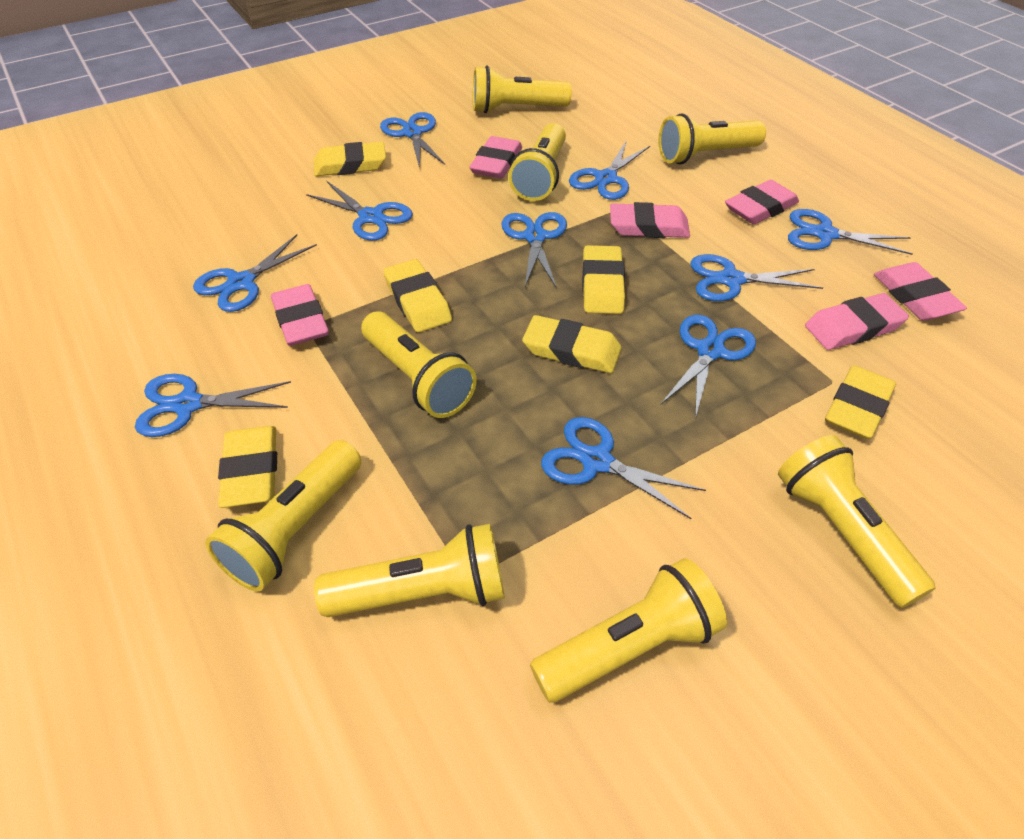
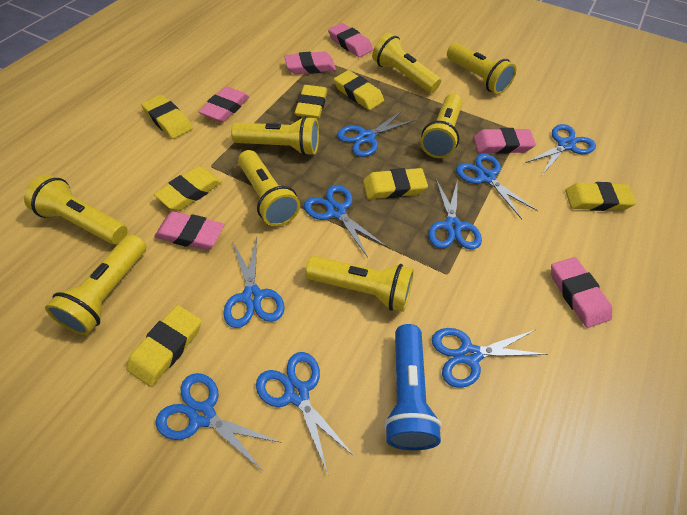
blue flashlight: none = 0 -> [384,324,442,450] = 1
blue scissors: [135,374,291,437] [193,234,317,312] [306,181,413,241] [380,112,445,169] [502,212,567,289] [541,417,706,519] [569,140,650,200] [660,315,756,419] [690,254,823,301] [788,209,913,255] = 10 -> [155,373,282,472] [223,237,285,328] [256,352,355,474] [304,185,387,258] [337,111,415,157] [428,179,482,249] [432,328,547,388] [456,154,538,219] [525,124,596,175] = 9
yellow eraser: [218,426,277,508] [314,142,386,176] [383,259,452,332] [522,315,622,373] [582,245,625,314] [825,365,896,439] = 6 -> [126,305,201,387] [141,95,193,139] [154,166,222,211] [295,85,327,119] [334,70,384,110] [363,168,428,199] [565,182,637,211] = 7

